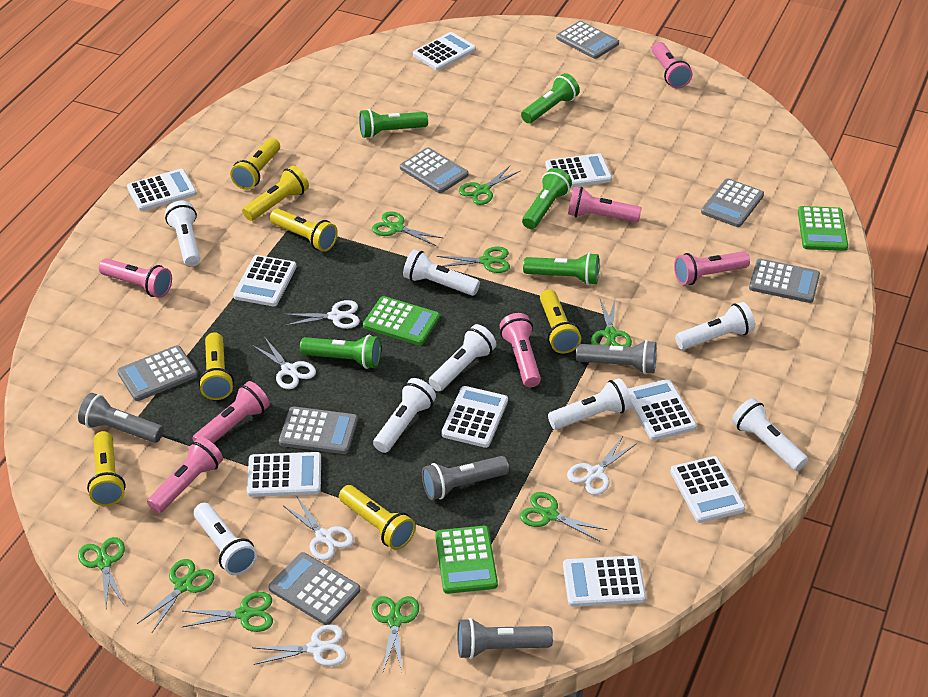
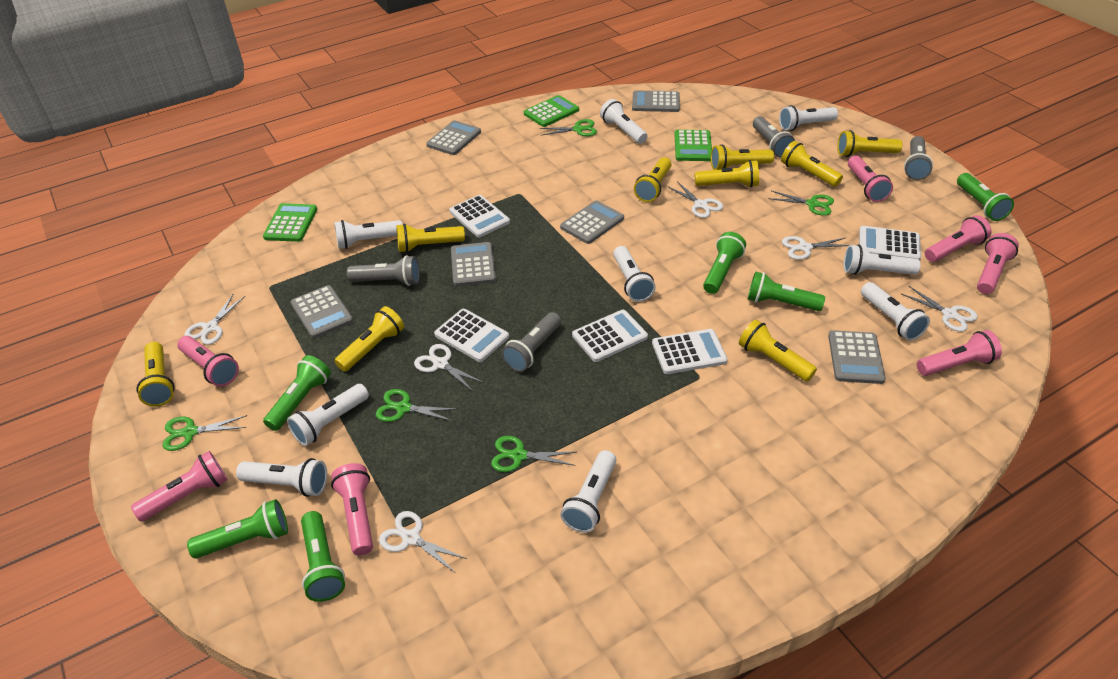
green flashlight: [300,335,381,369] [359,109,428,138] [521,73,580,123] [522,168,572,229] [523,252,599,285] = 5 -> [187,499,288,558] [263,355,331,431] [301,511,345,602] [703,232,746,294] [748,271,825,311] [957,173,1014,221] = 6
green scissors: [78,537,125,607] [137,559,214,632] [182,592,273,632] [371,596,419,671] [372,211,443,246] [437,247,510,273] [459,166,520,205] [520,492,607,542] [591,299,632,347] = 9 -> [162,415,247,451] [376,389,457,422] [491,436,576,472] [540,119,597,136] [768,191,834,216] = 5
grey calculator: [117,345,198,401] [269,552,360,625] [279,407,358,454] [400,147,469,193] [556,21,619,59] [701,178,764,227] [749,259,820,303] = 7 -> [291,285,353,338] [426,120,481,155] [451,242,496,286] [560,200,624,244] [632,90,680,112] [828,330,886,384] = 6
white calculator: [127,169,197,211] [233,255,297,306] [247,452,321,497] [413,32,476,71] [441,386,508,448] [545,153,612,187] [563,556,646,607] [628,379,697,440] [670,456,745,523] = 9 -> [434,309,509,362] [449,195,510,237] [572,310,648,362] [652,329,728,374] [859,226,921,260] = 5
white flashlight: [165,201,200,267] [194,503,257,575] [373,378,436,453] [403,249,480,296] [429,324,496,391] [548,378,632,430] [675,302,755,350] [732,398,808,471] = 8 -> [236,458,327,497] [287,384,369,446] [334,220,403,249] [560,450,616,533] [600,99,647,144] [613,246,656,302] [779,105,838,131] [843,244,921,275] [861,282,930,341] = 9
white scissors: [251,338,316,389] [253,624,346,666] [282,497,354,561] [283,300,360,329] [567,436,637,495] = 5 -> [184,294,245,345] [379,511,467,572] [414,344,484,391] [667,181,723,218] [782,236,849,260] [902,286,977,332] = 6
yellow flashlight: [87,431,126,506] [199,332,234,400] [230,138,280,190] [242,166,309,221] [270,209,338,252] [339,485,416,550] [540,289,581,354] = 7 -> [137,342,175,407] [334,306,404,372] [396,223,465,253] [634,157,672,202] [695,160,759,188] [711,144,774,170] [739,319,817,382] [781,141,843,187] [837,130,902,157] = 9

